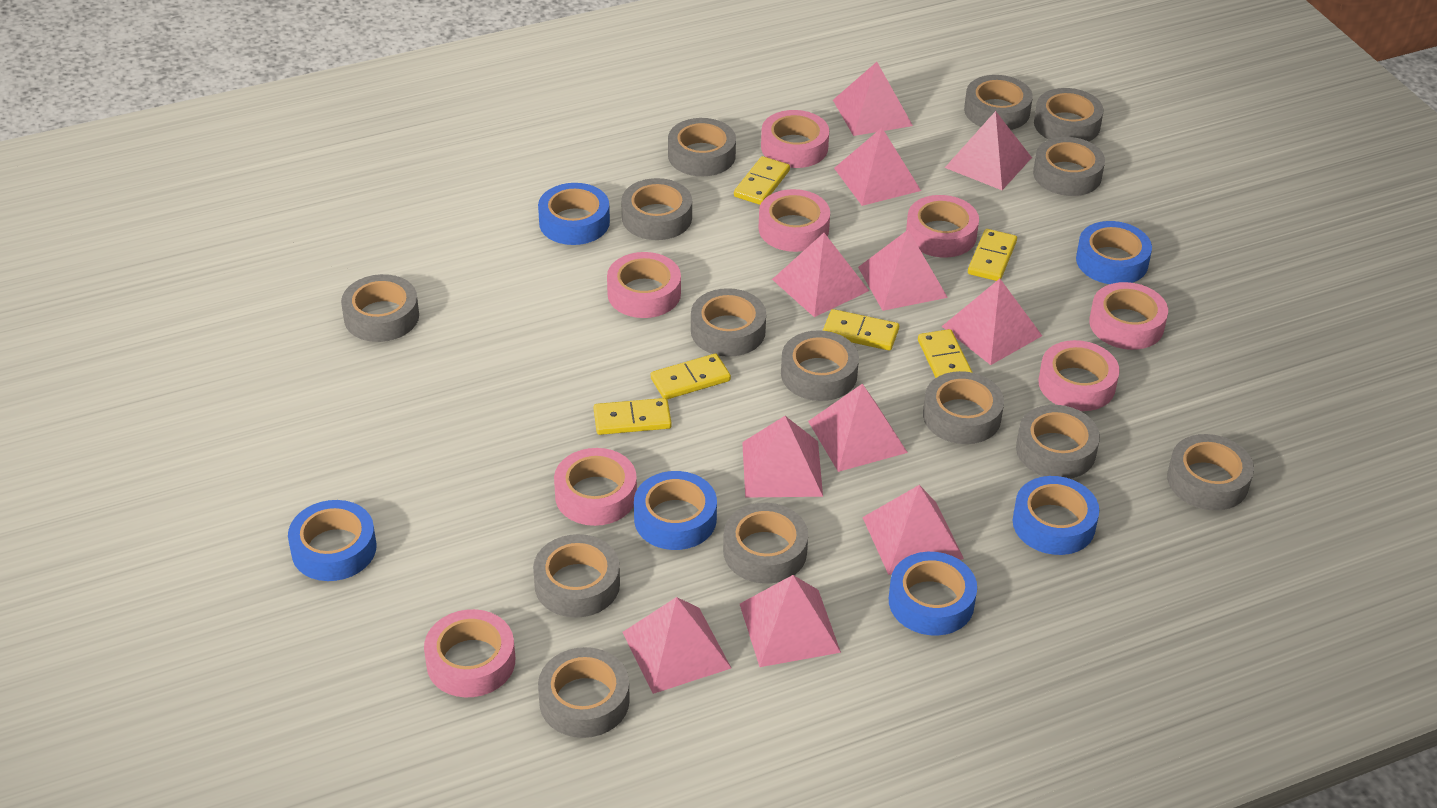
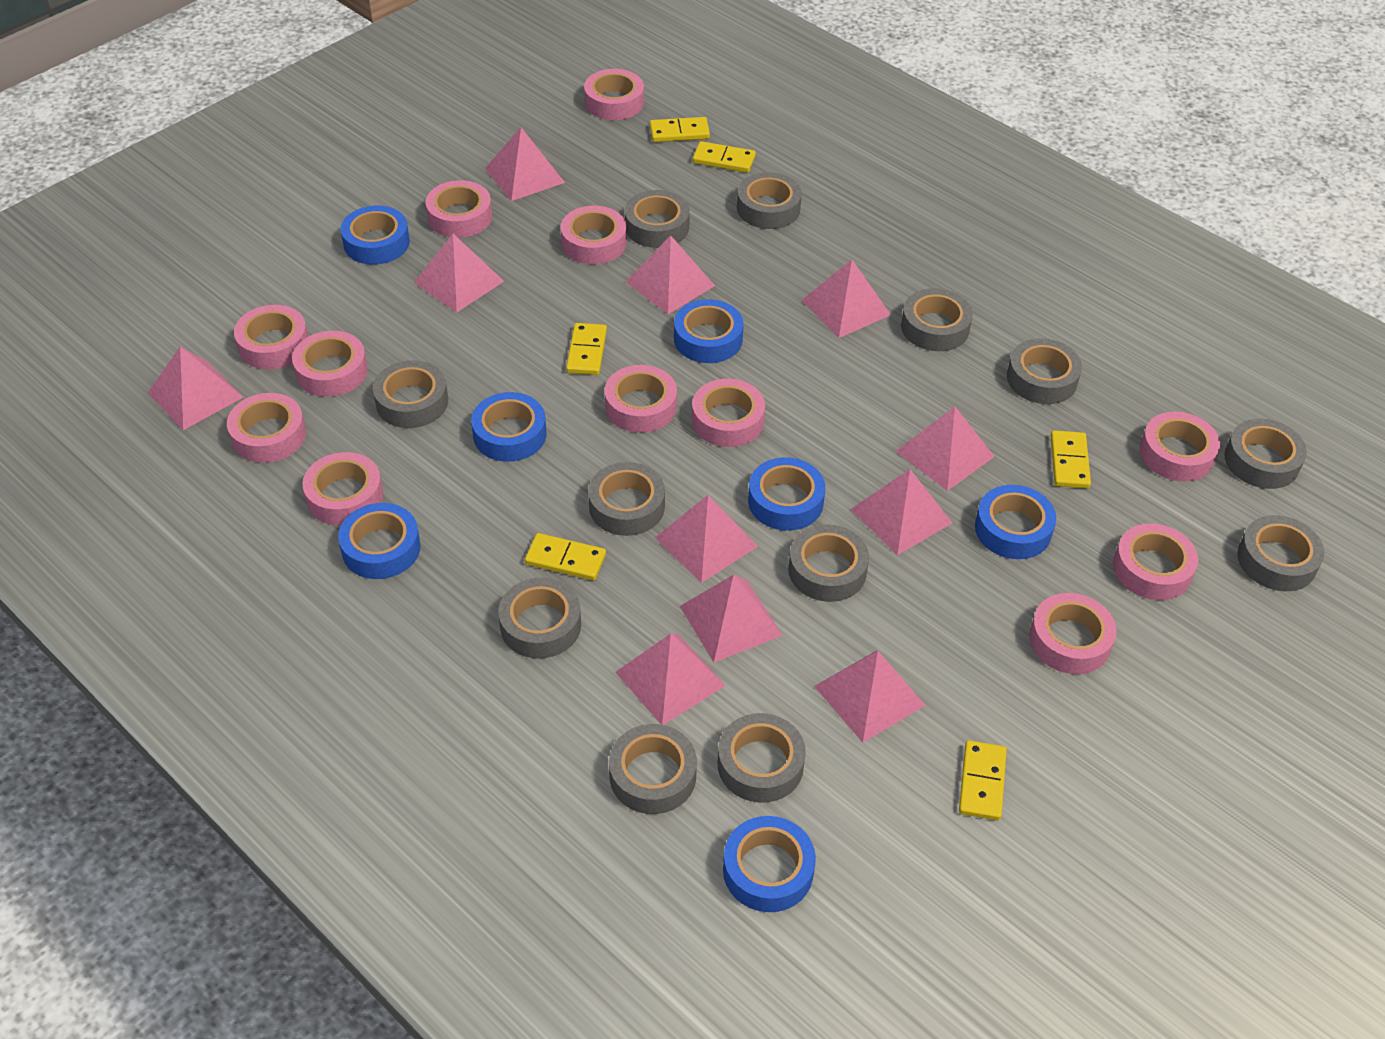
blue tape: [288,500,377,581] [538,183,610,245] [634,471,717,550] [889,552,977,636] [1013,476,1099,555] [1076,221,1152,284] = 6 -> [338,503,421,579] [341,206,410,265] [471,392,546,462] [674,299,744,363] [723,816,816,912] [748,457,825,531] [975,485,1056,559] = 7
grey tape: [341,274,419,342] [533,534,620,618] [538,647,630,738] [621,178,692,240] [668,118,736,176] [691,288,766,357] [723,503,808,584] [781,330,859,401] [923,371,1004,444] [964,75,1033,130] [1016,405,1100,479] [1033,137,1105,196] [1034,88,1104,142] [1167,434,1254,510] = 14 -> [373,360,448,428] [498,578,581,659] [588,462,665,536] [609,724,697,814] [625,190,690,248] [718,713,806,803] [737,172,802,229] [788,525,869,602] [901,288,973,351] [1007,338,1082,404] [1224,419,1307,489] [1237,515,1325,591] = 12
pink tape: [424,609,515,697] [554,448,637,526] [607,252,681,318] [759,189,830,252] [761,110,829,168] [906,195,979,257] [1038,340,1120,411] [1089,282,1168,350] = 8 -> [227,393,306,463] [234,305,308,369] [292,331,368,397] [302,452,383,525] [425,180,492,238] [561,206,627,264] [584,69,644,120] [605,365,677,433] [692,379,765,447] [1029,593,1117,674] [1113,523,1198,600] [1140,412,1220,482] = 12

